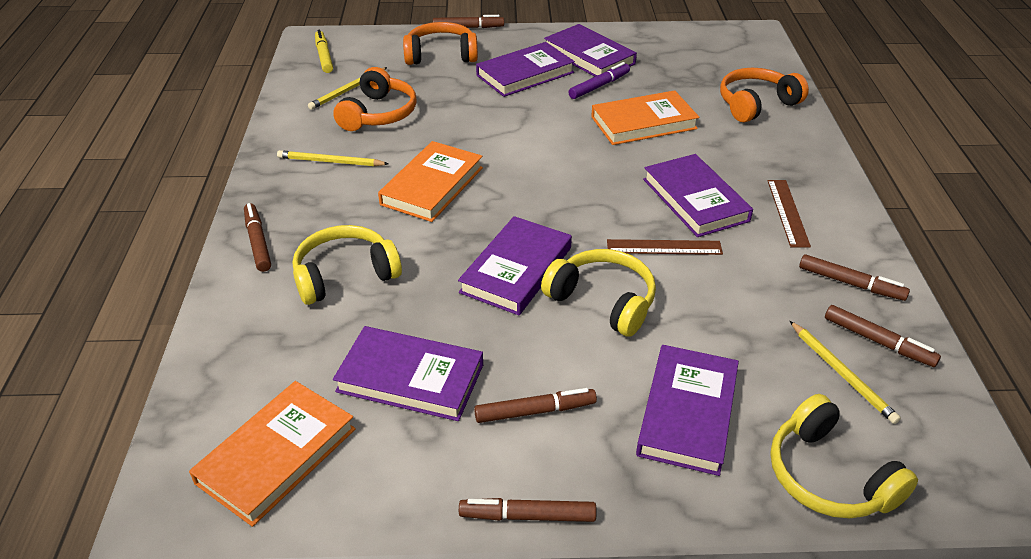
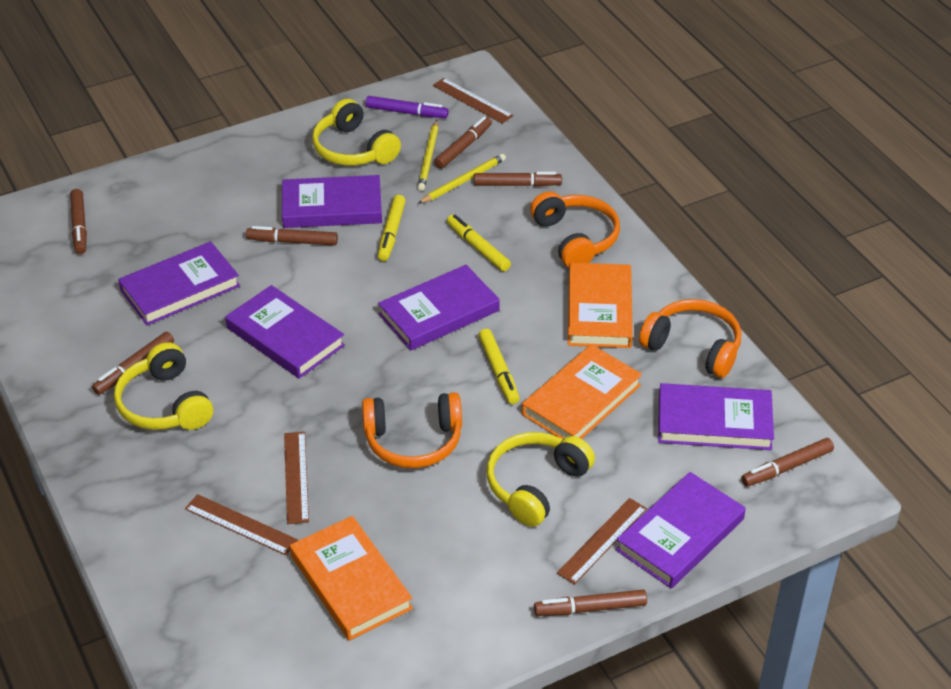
brown marker: [244,203,271,272] [433,15,504,28] [459,498,596,522] [474,388,597,423] [799,254,910,301] [825,305,941,367] = 6 -> [70,189,87,254] [92,332,174,395] [246,226,338,246] [434,116,492,169] [474,172,562,187] [534,590,647,616] [741,438,834,487] = 7
brown ruler: [607,239,723,255] [768,180,811,248] = 2 -> [185,494,298,555] [284,432,309,524] [433,78,513,124] [557,498,647,585] = 4
yellow marker: [315,30,333,73] = 1 -> [378,195,406,261] [447,215,511,272] [478,329,520,404] = 3
yellow pencil: [277,150,389,166] [308,67,387,110] [790,321,901,424] = 3 -> [417,120,438,191] [418,154,506,204] = 2

